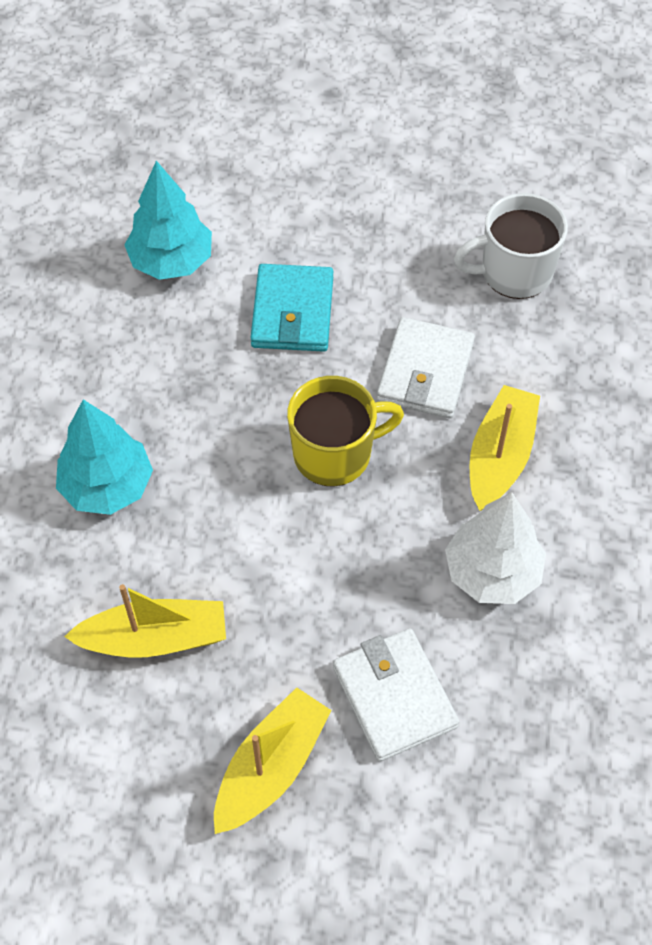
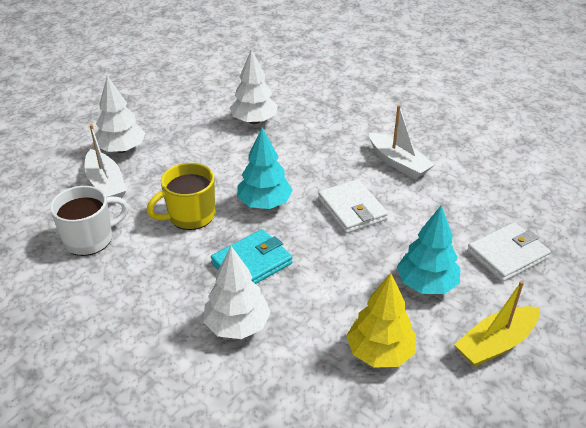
white boat: none = 0 -> [84,124,126,198] [369,105,435,179] = 2
white tree: [445,492,546,604] = 1 -> [95,76,145,153] [203,246,271,339] [230,49,278,124] = 3
yellow boat: [64,584,226,657] [214,687,332,834] [470,385,540,511] = 3 -> [454,281,540,367] = 1
yellow tree: none = 0 -> [346,273,416,368] = 1

